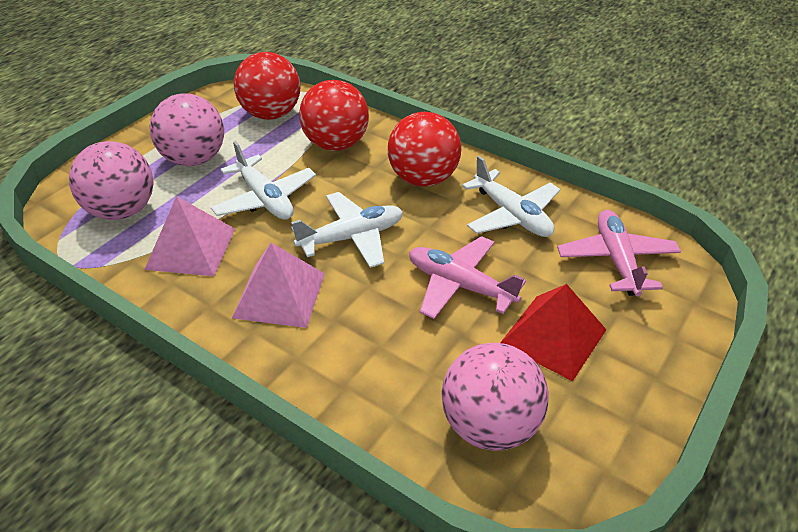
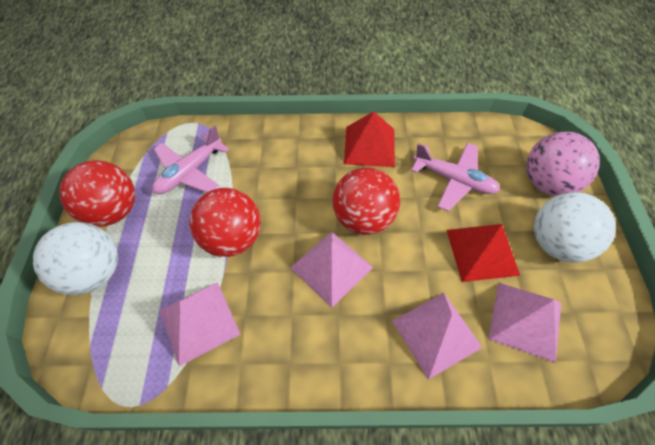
pink ball: [69,141,154,220] [150,93,224,166] [441,343,549,451] = 3 -> [526,132,600,196] = 1
pink pyramid: [144,196,235,276] [232,243,325,328] = 2 -> [159,282,241,366] [290,231,373,308] [392,293,483,380] [489,282,561,363] = 4
red pyramid: [500,284,606,381] = 1 -> [344,111,395,167] [447,224,520,282] = 2
white ball: none = 0 -> [33,222,118,295] [534,192,616,263] = 2
white plane: [211,141,316,220] [291,192,403,268] [462,156,560,237] = 3 -> none = 0

